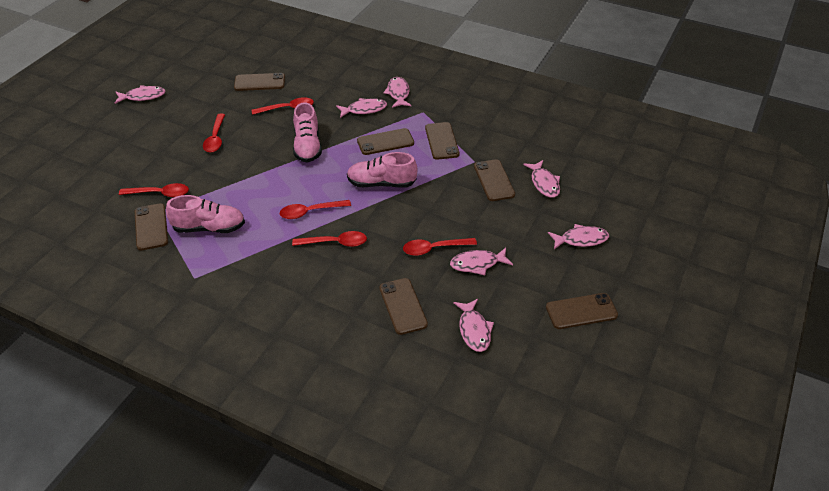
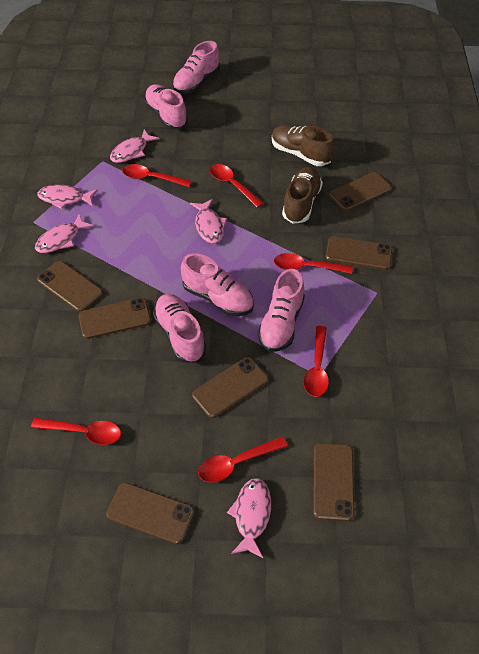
brown shoe: none = 0 -> [272,125,335,166] [282,167,323,224] = 2
pink fish: [115,85,165,104] [336,98,387,118] [383,77,411,108] [450,248,513,275] [453,299,494,352] [523,160,560,198] [548,224,609,249] = 7 -> [35,214,94,253] [37,185,98,209] [110,129,159,163] [190,199,227,243] [227,478,271,558] = 5
pink shoe: [166,195,245,233] [293,102,322,163] [347,152,418,188] = 3 -> [144,84,188,129] [153,294,206,363] [172,41,220,94] [181,254,254,316] [258,269,305,352] = 5

